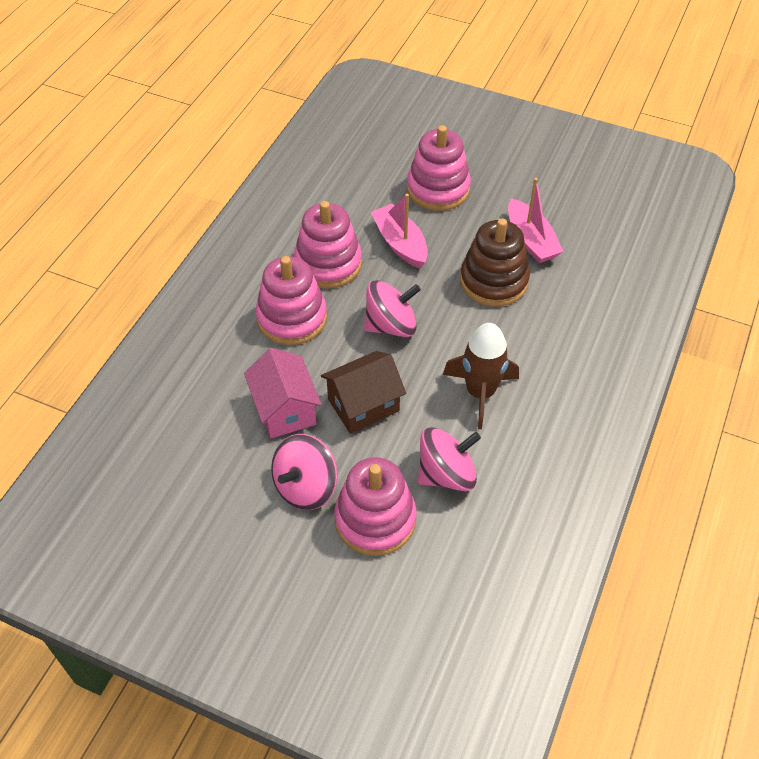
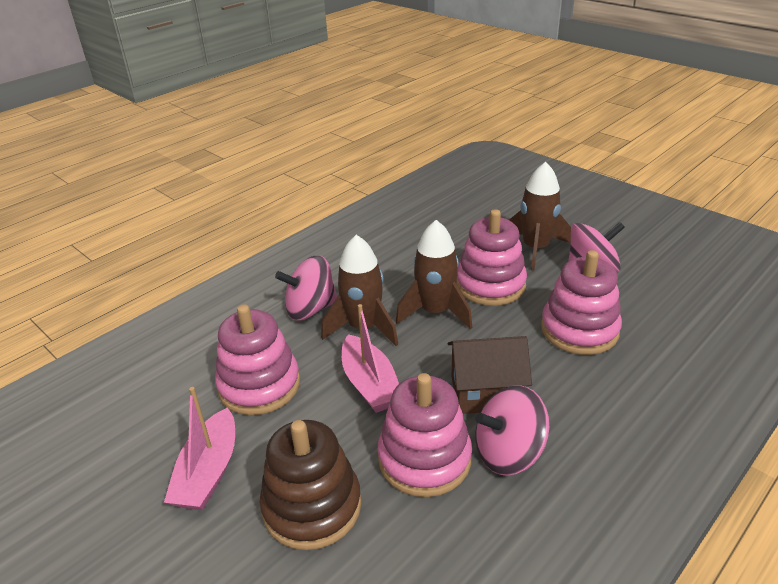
brown rocket: [443,323,519,429] = 1 -> [321,235,398,346] [396,220,472,329] [509,162,571,270] = 3
pink house: [244,348,322,438] = 1 -> none = 0

